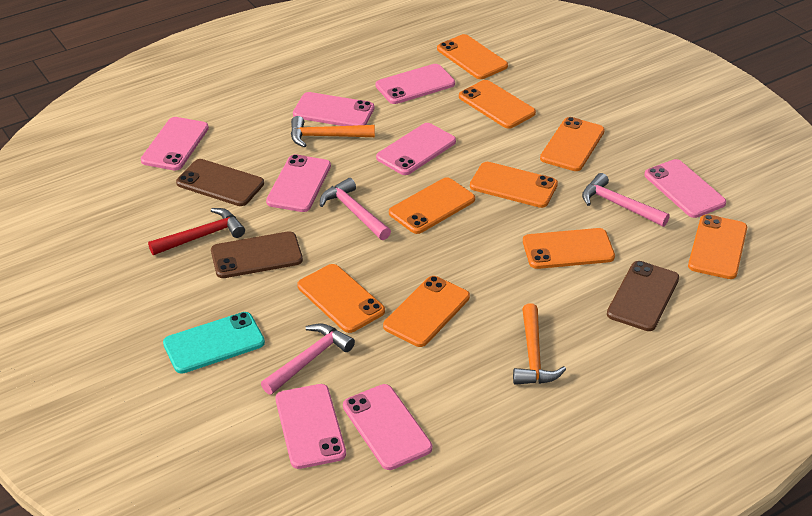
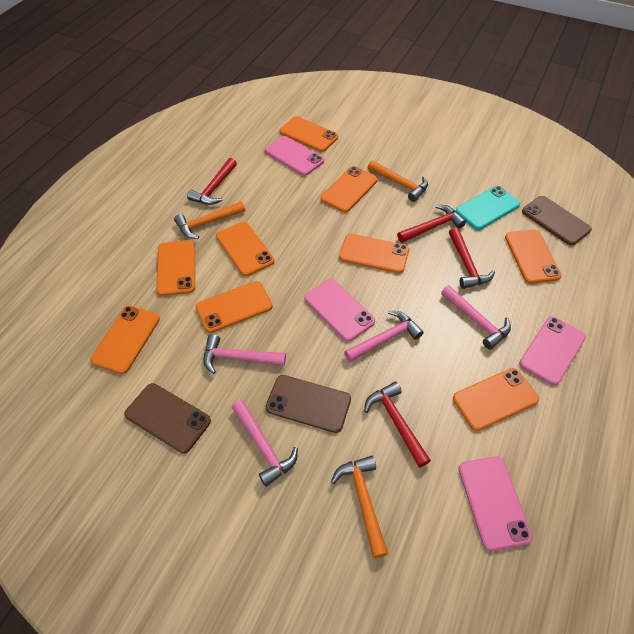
orange hammer: [291,116,375,147] [513,303,566,385] = 2 -> [174,201,245,239] [331,456,388,558] [367,160,428,202] = 3
pink hammer: [261,323,355,395] [320,178,391,240] [582,173,670,227] = 3 -> [204,334,286,374] [232,400,298,487] [344,311,424,362] [441,285,511,350] = 4
pink phone: [141,117,209,171] [266,154,331,212] [275,384,346,469] [293,92,374,126] [343,384,432,470] [376,64,455,104] [376,123,456,175] [644,159,726,218] = 8 -> [265,136,324,176] [304,279,375,342] [458,456,532,551] [519,316,586,385] = 4
red hammer: [148,208,245,255] = 1 -> [187,158,237,205] [364,382,431,468] [397,205,466,243] [449,227,495,289] = 4

